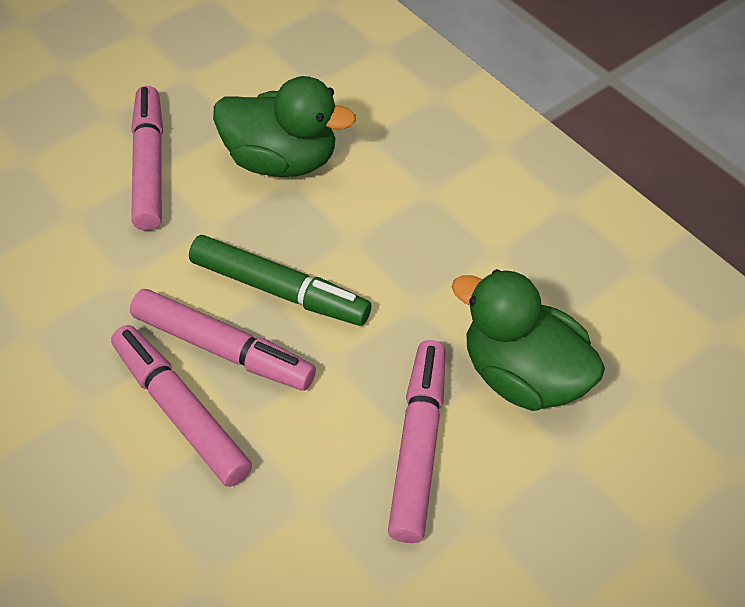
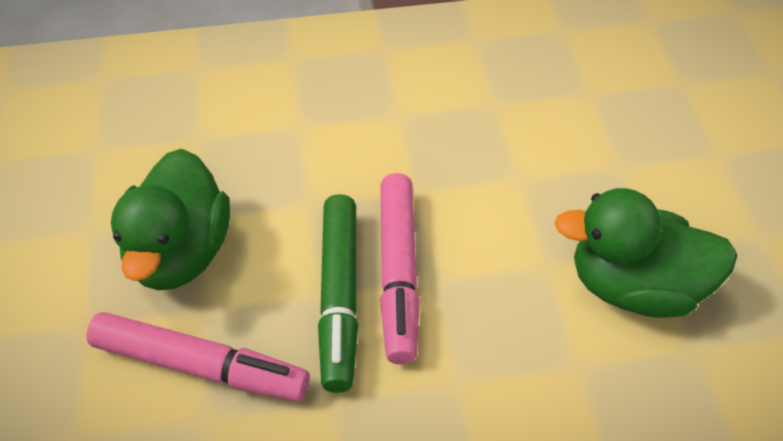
pink marker: [111,325,252,487] [130,289,316,391] [131,86,163,231] [388,340,446,543] = 4 -> [86,312,310,401] [380,173,420,365] = 2

